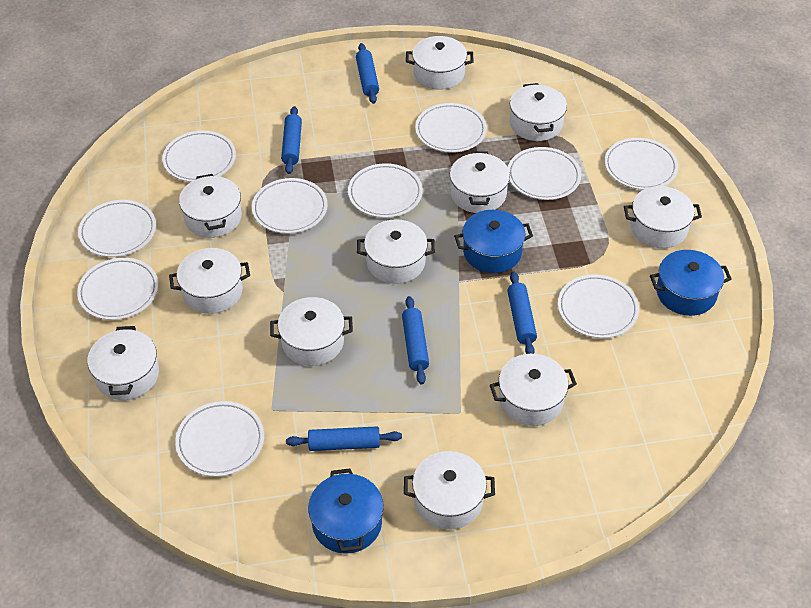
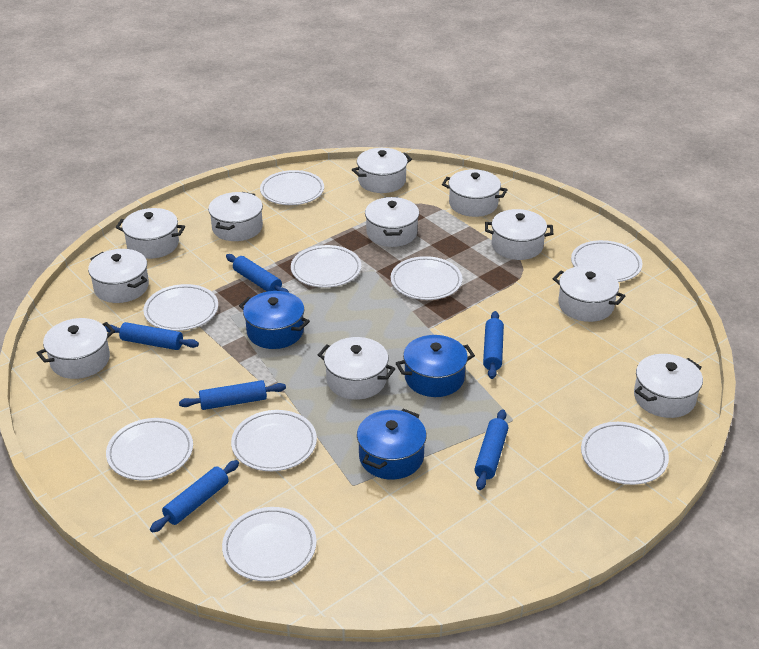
blue rolling pin: [281,106,302,174] [286,426,402,451] [356,43,379,104] [402,296,429,385] [507,271,537,354] = 5 -> [105,322,199,350] [150,460,239,533] [179,380,286,410] [226,254,289,293] [474,409,508,490] [483,311,504,379] = 6
white plate: [77,258,158,320] [78,200,156,257] [162,131,236,182] [175,401,264,477] [252,178,328,234] [348,163,423,218] [415,103,487,153] [508,147,581,200] [558,274,639,338] [604,138,678,190] = 10 -> [106,418,193,480] [143,284,218,331] [222,507,317,581] [231,410,317,471] [260,170,324,205] [291,245,362,288] [391,256,462,300] [571,240,642,282] [581,422,669,485] = 9

